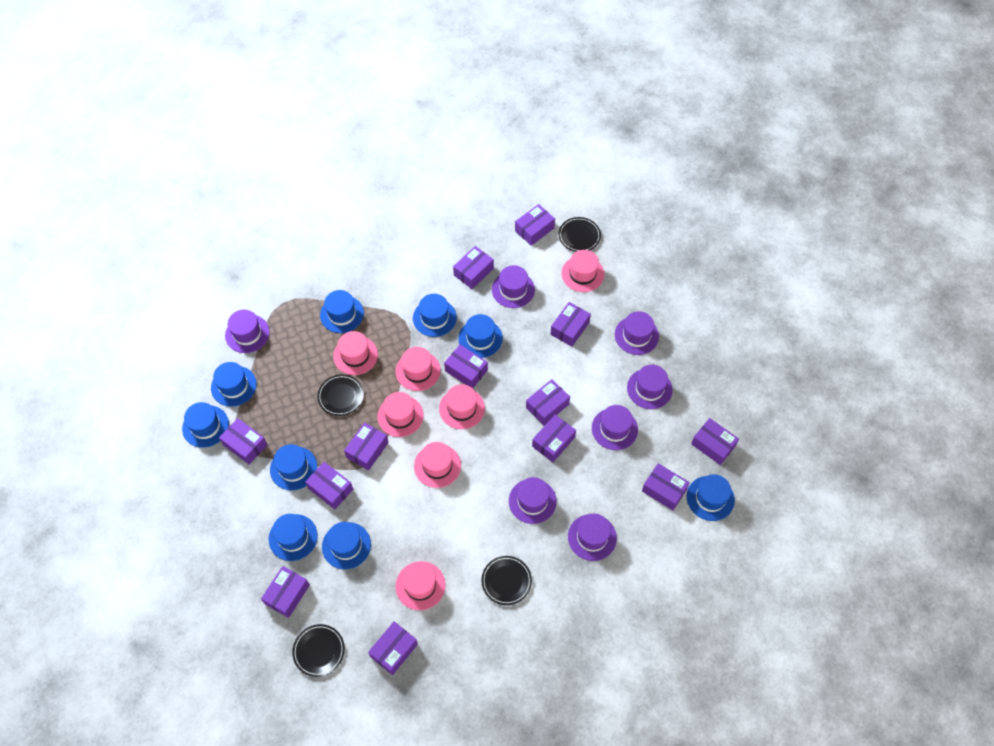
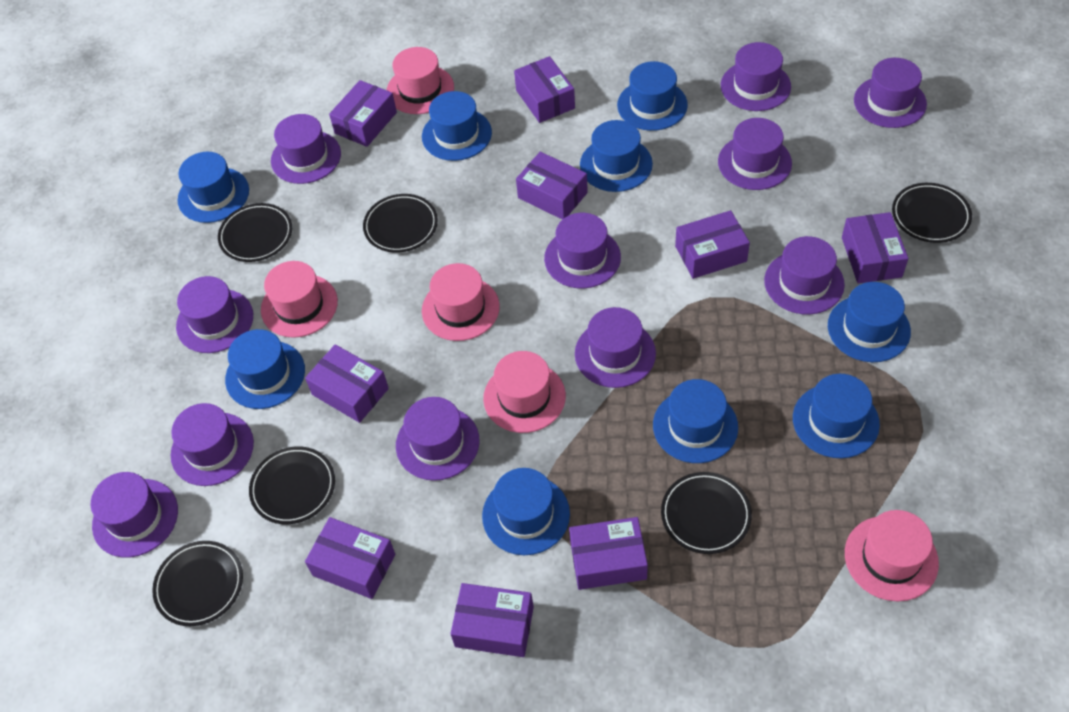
black plate: [292,624,345,677] [317,374,364,416] [481,556,532,605] [558,217,601,252] = 4 -> [152,541,243,626] [218,203,292,262] [249,446,335,524] [363,194,438,253] [661,472,752,554] [892,183,972,243] = 6
pink hat: [333,331,378,375] [377,392,424,437] [395,347,441,391] [396,561,445,610] [414,442,461,488] [439,384,485,429] [561,250,604,292] = 7 -> [261,261,338,338] [387,47,454,114] [422,263,500,341] [483,351,566,433] [845,510,939,602] = 5
purple box: [219,418,267,464] [261,566,310,618] [305,462,353,510] [344,422,389,471] [368,621,418,675] [444,344,488,388] [453,246,494,289] [515,204,555,246] [526,379,570,425] [532,415,576,462] [550,302,591,347] [642,463,690,510] [691,418,739,465] = 13 -> [305,344,389,423] [305,517,395,599] [329,80,397,147] [450,583,534,657] [514,56,575,123] [516,152,588,219] [569,517,648,590] [675,210,750,279] [842,212,908,283] = 9
purple hat: [225,310,270,353] [492,265,535,308] [509,477,557,524] [568,514,617,561] [592,405,638,450] [615,311,659,355] [627,365,673,409] = 7 -> [91,472,178,557] [171,403,254,486] [176,276,253,353] [271,114,341,184] [396,397,480,481] [544,213,621,288] [575,307,656,388] [718,118,792,190] [721,42,791,111] [764,236,845,315] [854,58,927,128] = 11

